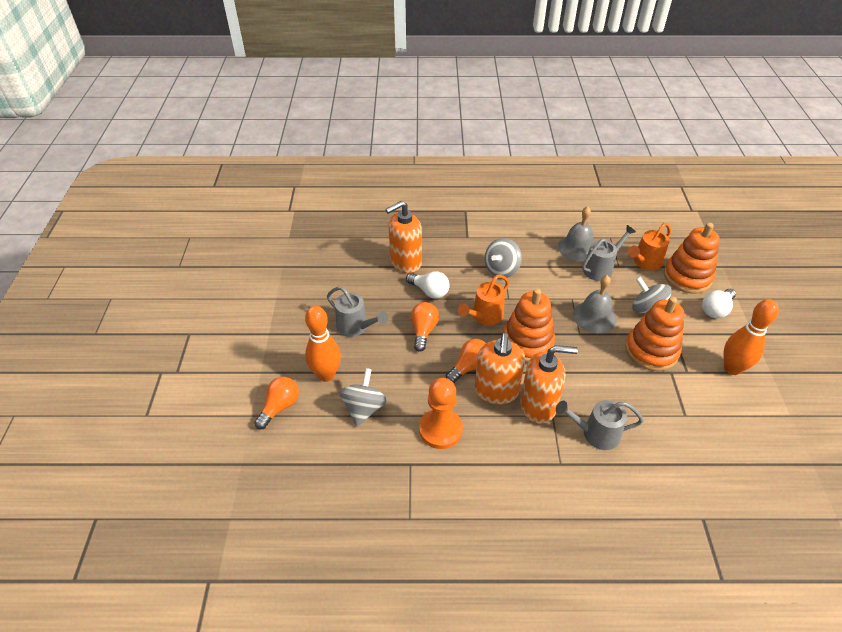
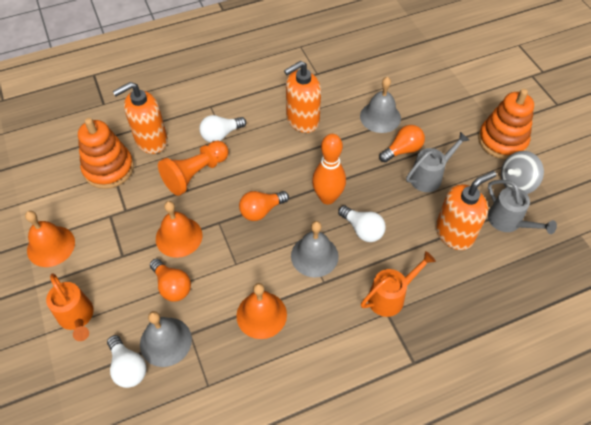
grey bell: [558,206,593,262] [573,275,617,333] = 2 -> [140,311,192,367] [291,221,339,278] [360,77,401,133] = 3
grey spinning top: [339,368,387,427] [484,238,522,278] [632,277,672,314] = 3 -> [501,151,544,194] = 1
grey watering can: [327,287,388,337] [556,400,644,450] [582,225,636,281] = 3 -> [406,132,469,192] [488,180,557,234] = 2
orange bell: none = 0 -> [25,211,75,267] [156,201,203,258] [236,283,287,339] = 3
orange bowling pin: [305,306,341,382] [723,299,779,375] = 2 -> [312,134,346,204] = 1
orange stacking toy: [503,288,555,362] [625,297,685,371] [664,223,720,293] = 3 -> [78,118,134,189] [478,89,534,159] = 2
white light bulb: [406,271,450,299] [702,289,736,318] = 2 -> [107,335,146,388] [199,115,246,143] [338,205,385,242] = 3

